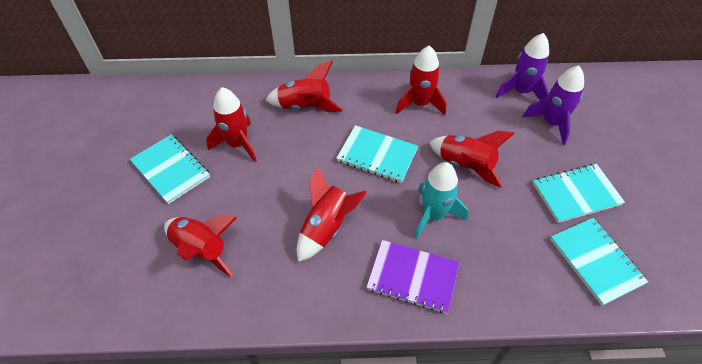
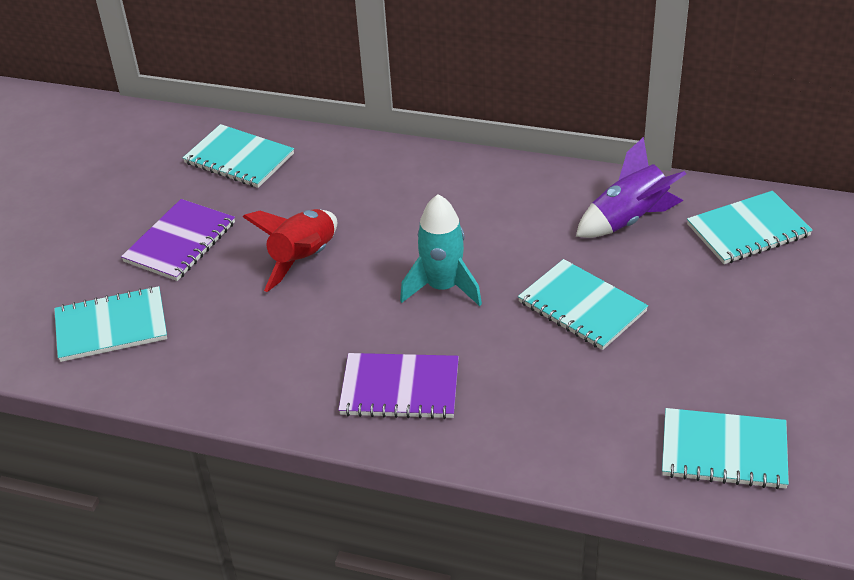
purple notebook: [366,240,460,314] = 1 -> [121,199,235,281] [338,353,459,419] = 2
purple rocket: [496,33,549,100] [523,65,584,145] = 2 -> [576,137,686,238] = 1
red rocket: [164,214,237,277] [206,87,257,162] [266,61,343,112] [297,166,367,262] [396,45,446,115] [429,131,515,188] = 6 -> [243,209,337,292] = 1
turquoise notebook: [130,134,210,204] [336,125,418,183] [533,164,625,223] [550,218,648,306] = 4 -> [54,286,167,362] [183,124,294,188] [518,259,648,350] [662,408,789,489] [687,191,813,264] = 5

